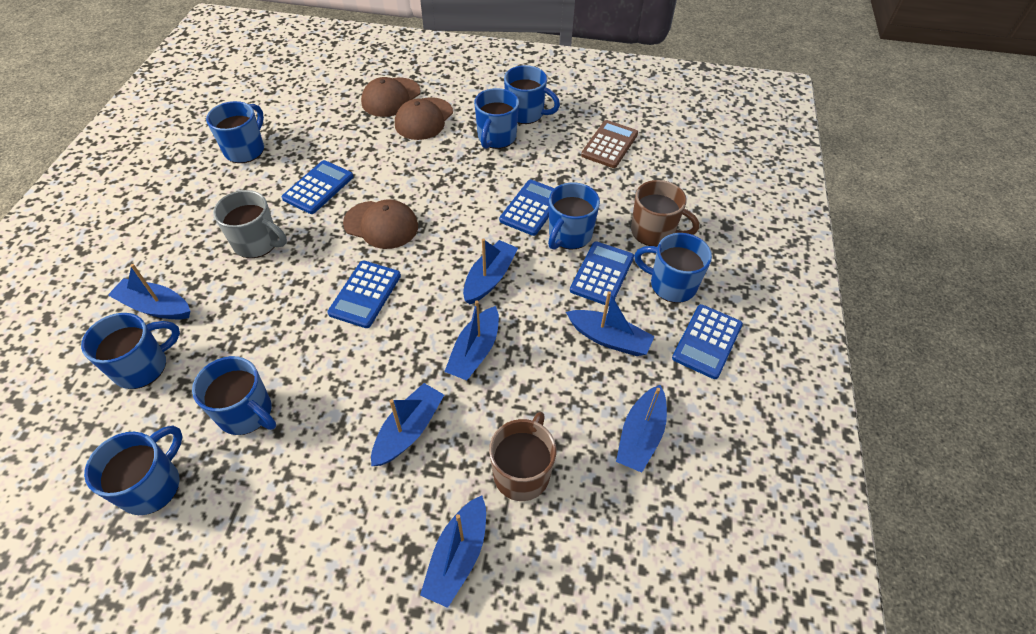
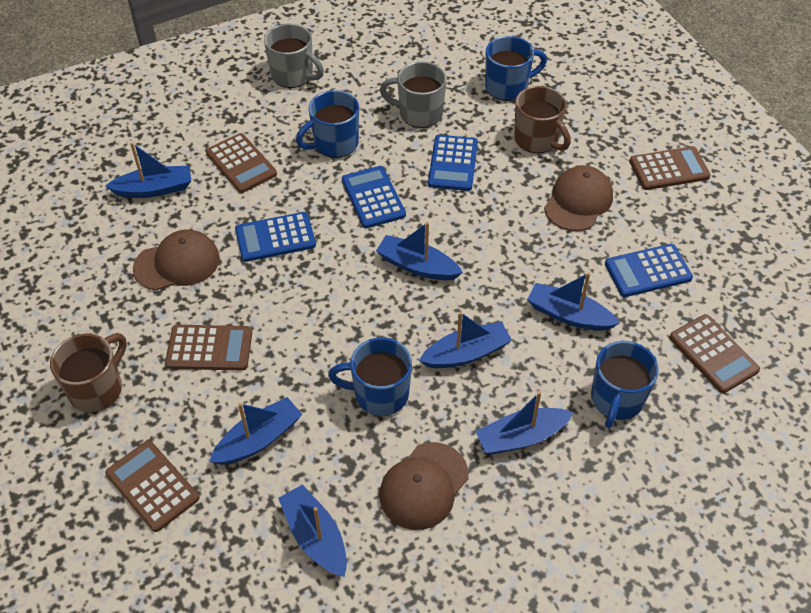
blue calculator: [282,160,354,214] [327,261,401,328] [499,180,555,236] [570,241,634,306] [672,304,743,379] = 5 -> [235,212,316,262] [342,166,406,228] [428,135,478,191] [605,244,693,297] = 4
blue mug: [81,313,180,389] [84,425,183,515] [192,356,276,435] [206,101,264,163] [474,88,519,149] [504,65,560,124] [548,182,600,250] [634,233,712,303] = 8 -> [296,90,359,158] [328,337,412,416] [485,36,547,101] [591,341,659,429] = 4
brown calculator: [581,120,638,168] = 1 -> [105,440,199,532] [165,325,252,371] [206,133,277,193] [629,146,711,190] [669,314,760,393] = 5
grey mug: [213,190,287,258] = 1 -> [264,24,324,88] [380,62,447,128] = 2

